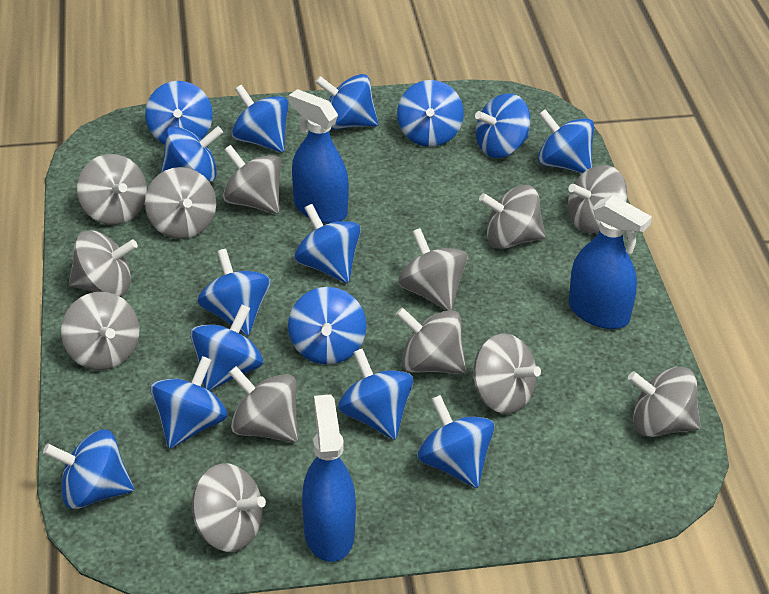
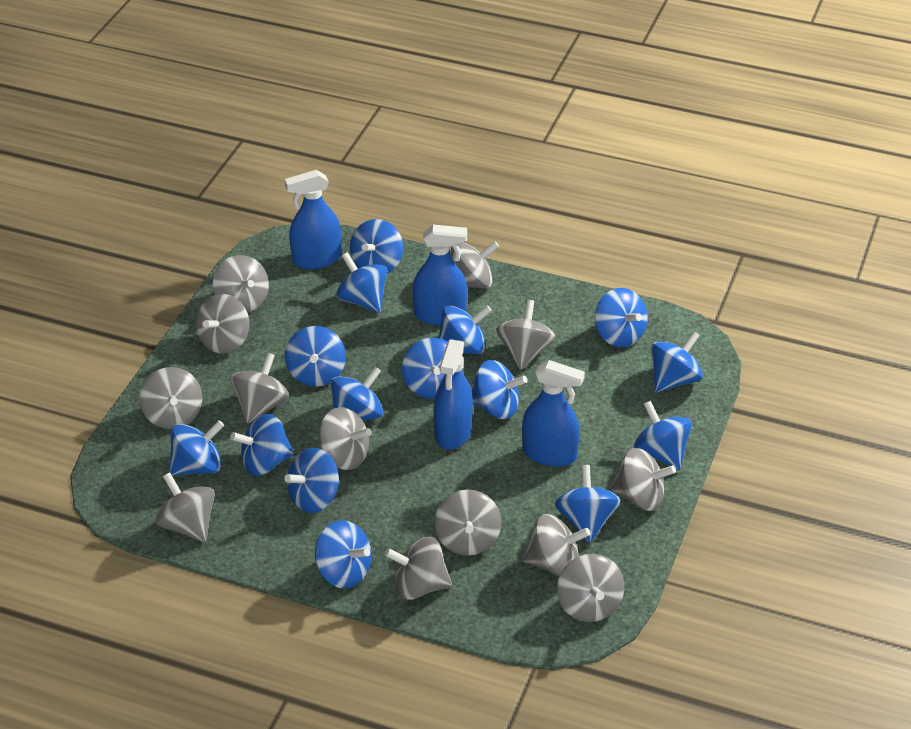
blue spray bottle: [289,89,349,224] [302,394,356,562] [569,195,652,329] = 3 -> [284,170,341,269] [413,225,467,325] [433,339,473,450] [522,360,585,467] = 4

